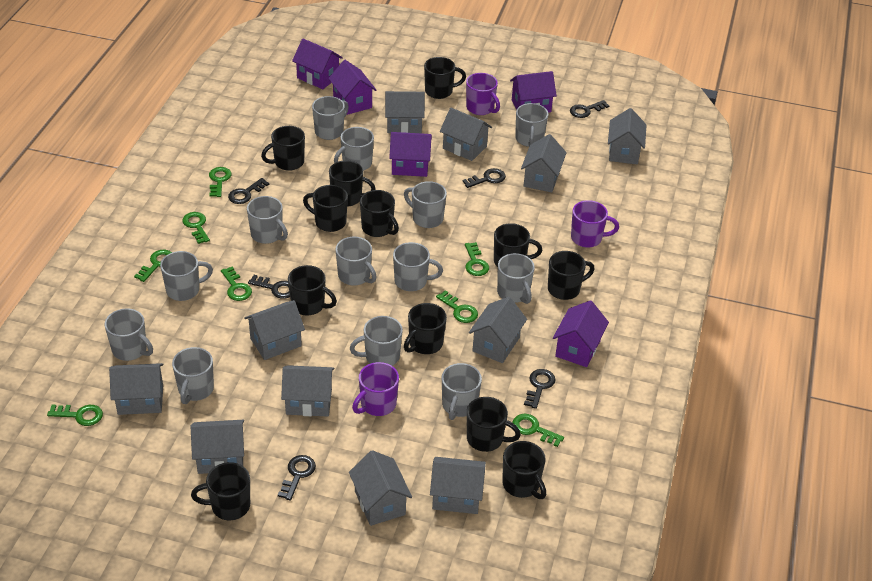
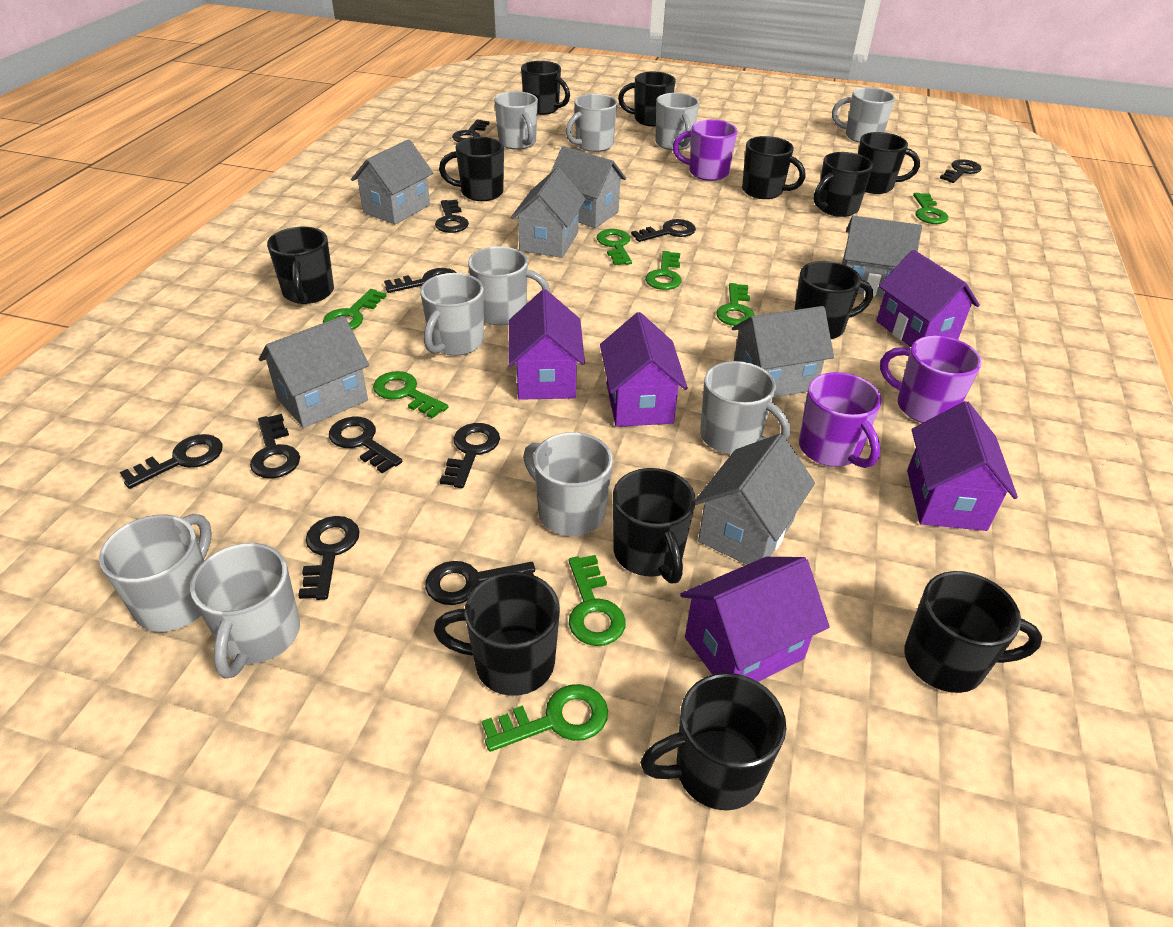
black key: [228,178,269,204] [248,275,290,299] [278,455,316,501] [462,168,506,188] [524,369,555,409] [570,100,609,118] = 6 -> [120,434,223,489] [250,414,300,479] [298,516,360,600] [329,417,402,474] [384,268,457,293] [425,561,535,605] [435,200,469,233] [440,423,500,488] [452,119,489,142] [631,219,696,242] [940,159,982,183] = 11
grey house: [109,363,163,415] [191,420,244,474] [244,300,305,360] [281,365,334,417] [349,450,412,526] [385,91,425,133] [430,457,486,514] [440,108,492,161] [469,297,527,363] [521,134,567,192] [608,108,647,164] = 11 -> [259,316,369,428] [351,139,433,225] [511,168,586,258] [551,146,626,228] [695,434,815,565] [732,306,834,398] [842,216,922,297] = 7
grey mug: [105,308,153,361] [160,251,213,301] [172,347,214,404] [247,196,288,244] [312,96,349,140] [334,127,374,171] [336,237,377,286] [350,316,403,366] [393,242,443,291] [404,181,447,228] [442,363,482,420] [497,253,535,304] [515,103,548,147] = 13 -> [99,514,212,632] [190,543,300,679] [420,273,484,356] [468,246,550,326] [494,91,538,150] [523,432,613,536] [566,94,618,152] [655,93,699,150] [700,361,790,454] [832,88,895,143] = 10

